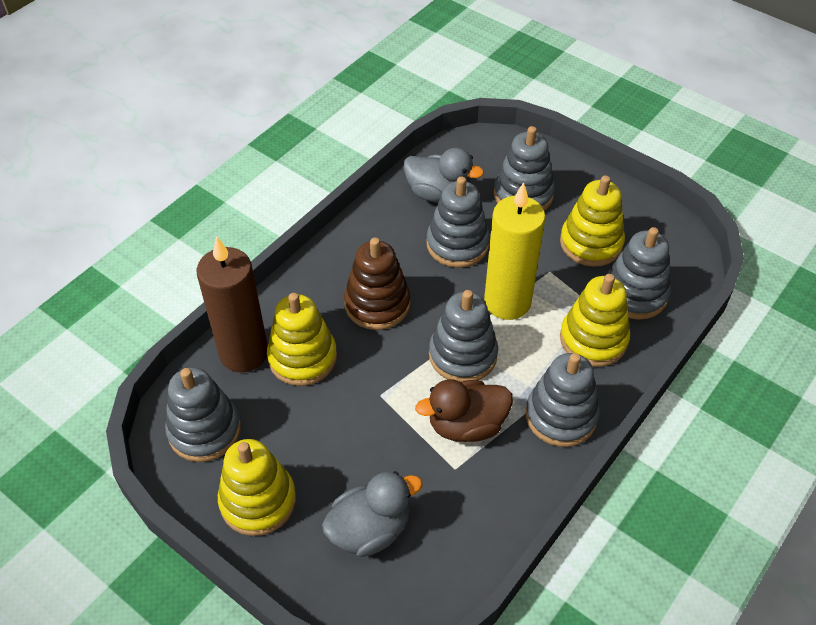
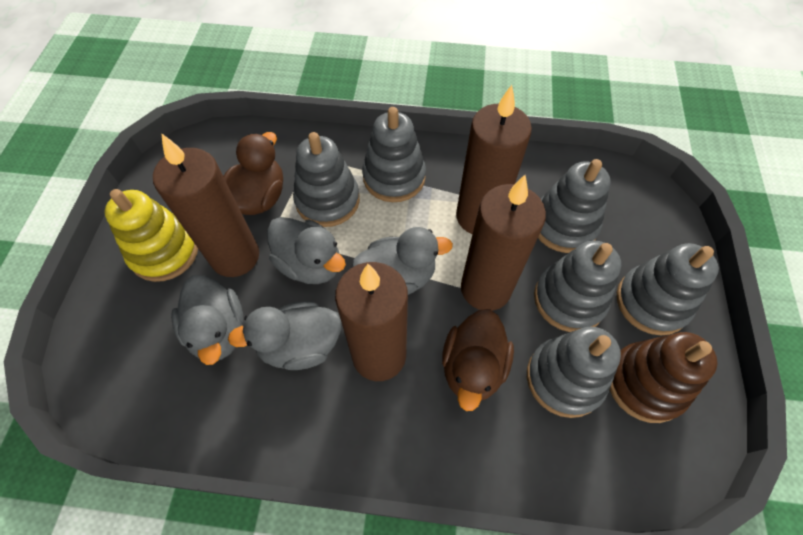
brown candle: [196,236,268,373] = 1 -> [153,133,259,277] [335,262,408,381] [456,85,532,234] [461,175,546,311] = 4
brown duck: [415,379,513,442] = 1 -> [223,132,283,215] [442,309,514,411] = 2
grey duck: [322,471,423,557] [403,148,484,203] = 2 -> [171,275,244,365] [228,301,342,370] [267,217,346,284] [352,227,453,295] = 4
yellow candle: [484,182,546,320] = 1 -> none = 0
yellow stacking toy: [218,439,296,536] [267,293,337,386] [560,175,625,267] [560,274,630,367] = 4 -> [105,189,198,282] = 1

